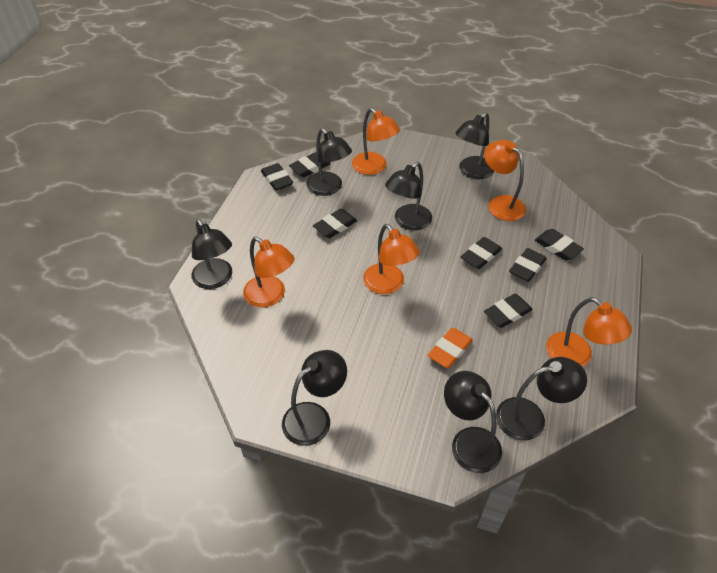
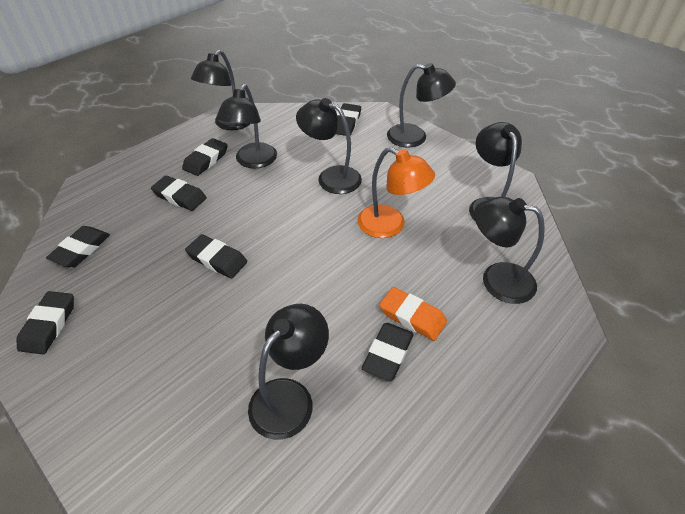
orange lamp: [243,237,294,307] [352,108,400,175] [363,224,420,294] [484,140,526,221] [546,297,632,367] = 5 -> [357,147,435,238] = 1

